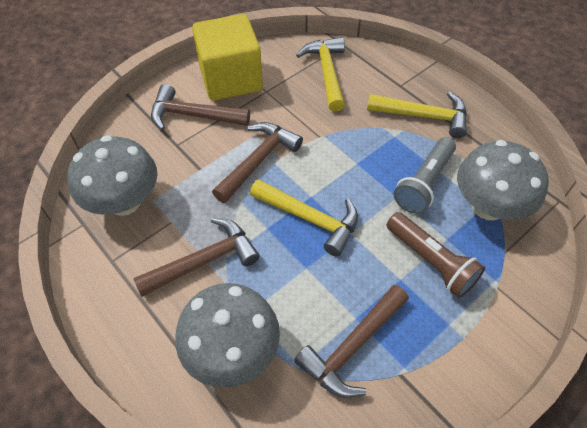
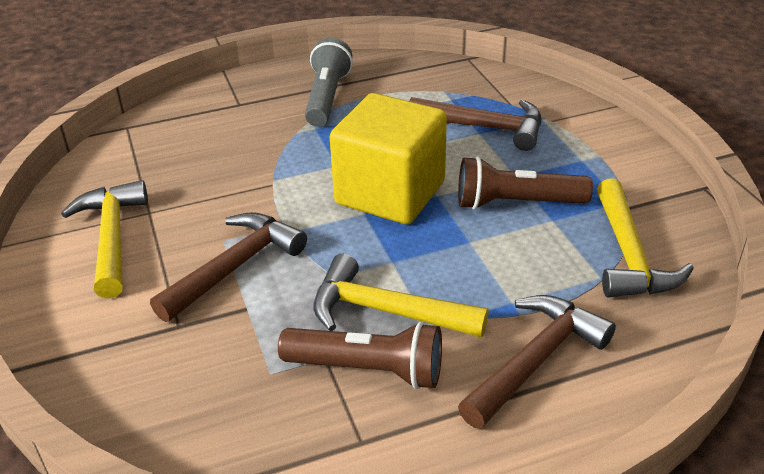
brown flashlight: [387,212,485,298] = 1 -> [278,322,442,389] [458,156,593,210] = 2
brown hammer: [133,218,260,297] [151,84,250,130] [212,122,303,203] [294,285,409,398] = 4 -> [150,212,307,322] [409,97,541,151] [458,295,616,429] = 3
grey mushroom: [68,135,158,216] [175,283,280,388] [457,140,549,221] = 3 -> none = 0

